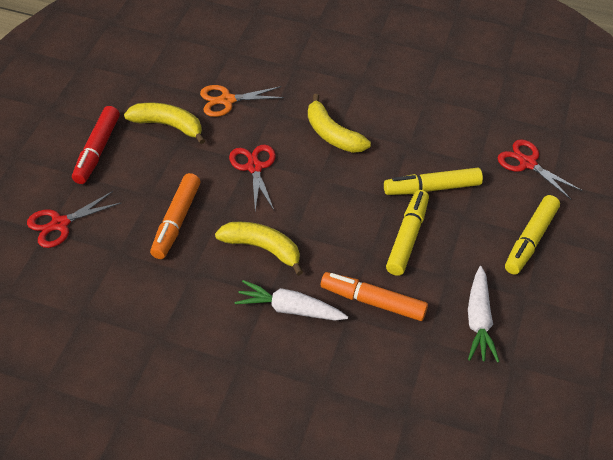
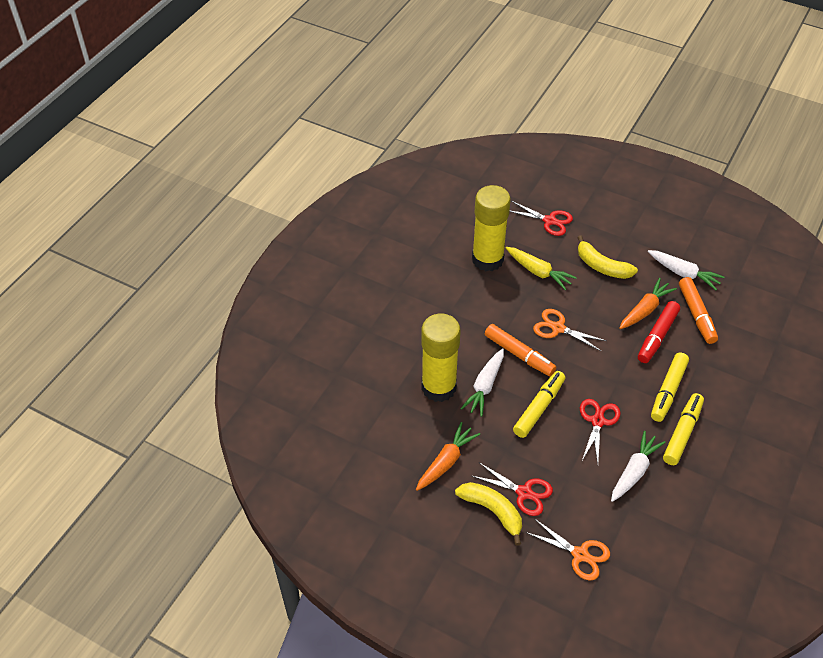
orange carrot: none = 0 -> [416,422,480,491] [619,278,677,329] = 2
orange scissors: [200,85,285,117] = 1 -> [526,518,610,581] [533,309,606,351] = 2
white carrot: [235,280,348,321] [468,266,500,363] = 2 -> [460,348,504,417] [611,431,666,502] [648,250,725,290] = 3
yellow banana: [124,103,205,144] [215,222,303,276] [308,94,371,153] = 3 -> [455,482,522,546] [577,235,638,279] = 2
yellow carrot: none = 0 -> [506,247,577,290] = 1
yellow glue stick: none = 0 -> [421,314,461,402] [472,185,511,271] = 2

